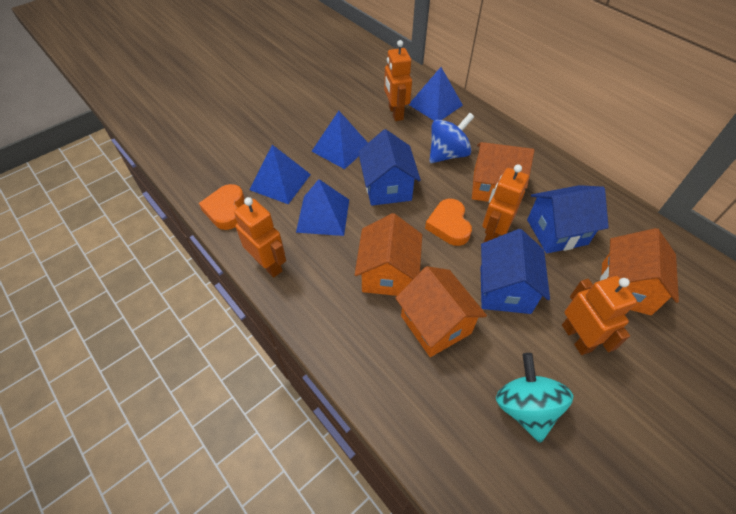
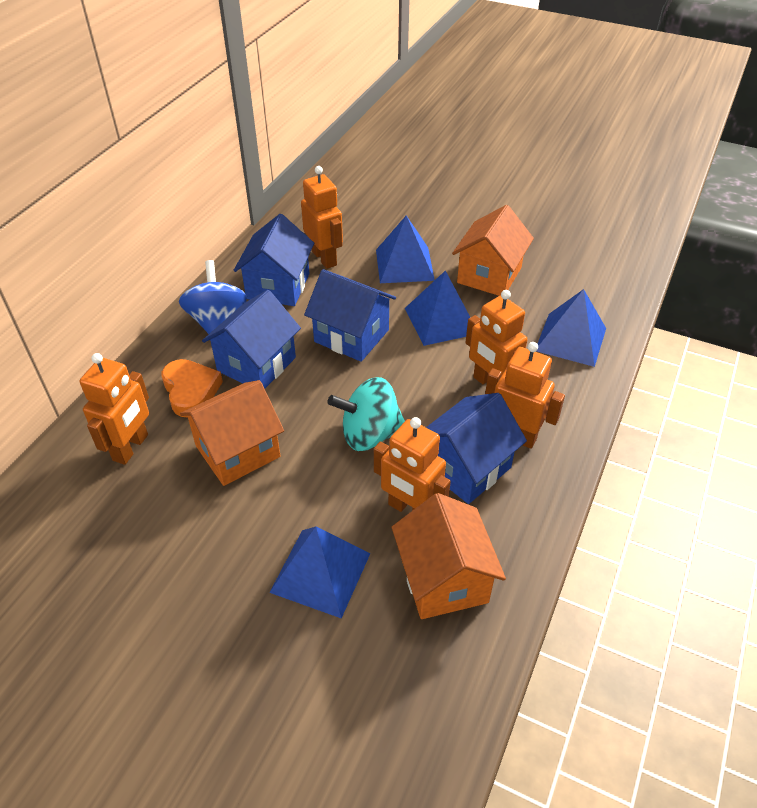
blue house: [358,129,421,206] [481,229,550,314] [527,185,609,253] = 3 -> [202,290,301,389] [234,214,314,306] [304,269,396,362] [426,393,527,504] = 4
orange heart: [199,184,245,230] [425,199,472,246] = 2 -> [162,359,223,418] = 1
orange house: [355,213,422,296] [396,266,487,357] [472,142,534,203] [600,228,679,315] = 4 -> [180,380,284,486] [392,493,506,619] [452,205,534,296] = 3
orange robot: [234,197,286,278] [384,40,412,121] [482,164,529,242] [562,276,637,355] = 4 -> [79,353,149,465] [301,166,343,269] [374,417,451,512] [465,290,527,384] [485,342,565,449] = 5

